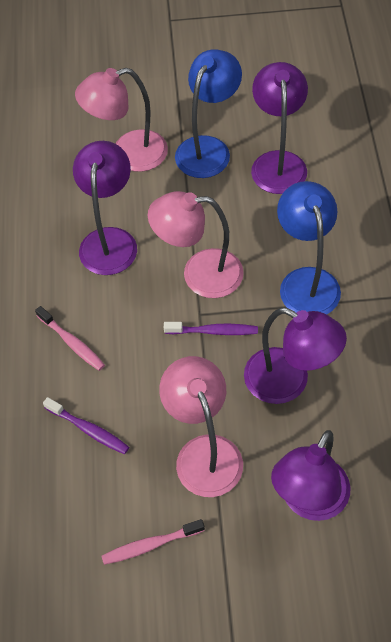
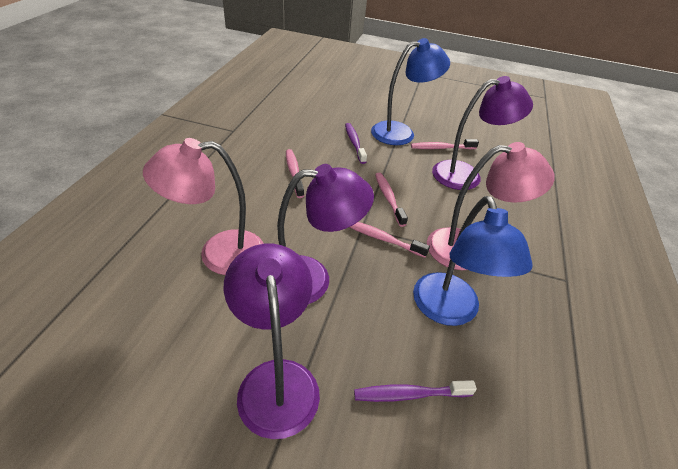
pink lamp: [75,68,168,172] [148,191,244,298] [159,356,243,497] = 3 -> [143,138,264,275] [427,142,555,270] = 2
pink toothbrush: [35,306,105,371] [101,519,205,565] = 2 -> [286,149,304,198] [350,222,430,258] [375,173,408,227] [411,139,479,150] = 4
purple lamp: [73,141,137,275] [244,308,347,404] [251,62,308,194] [271,430,350,521] = 4 -> [224,244,320,439] [277,164,374,304] [432,76,533,190] = 3

